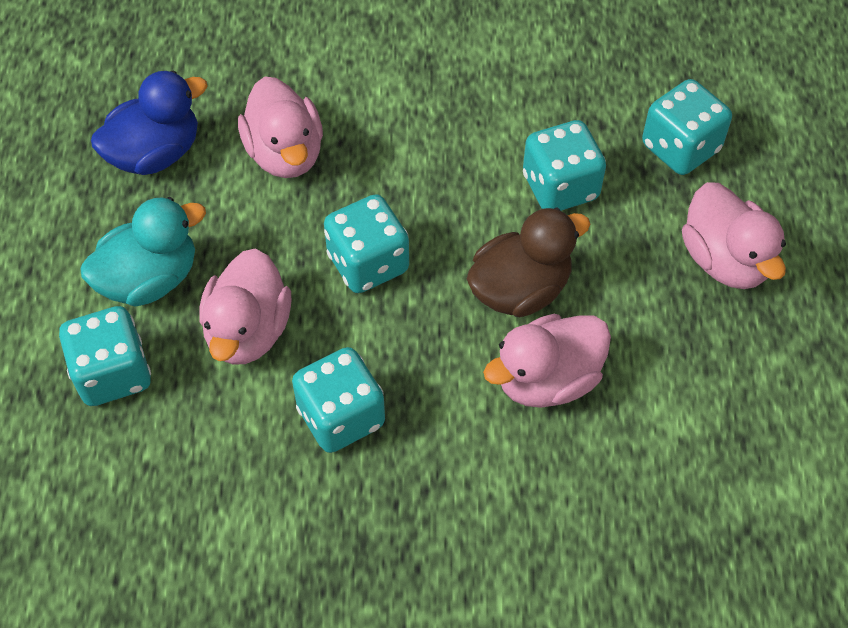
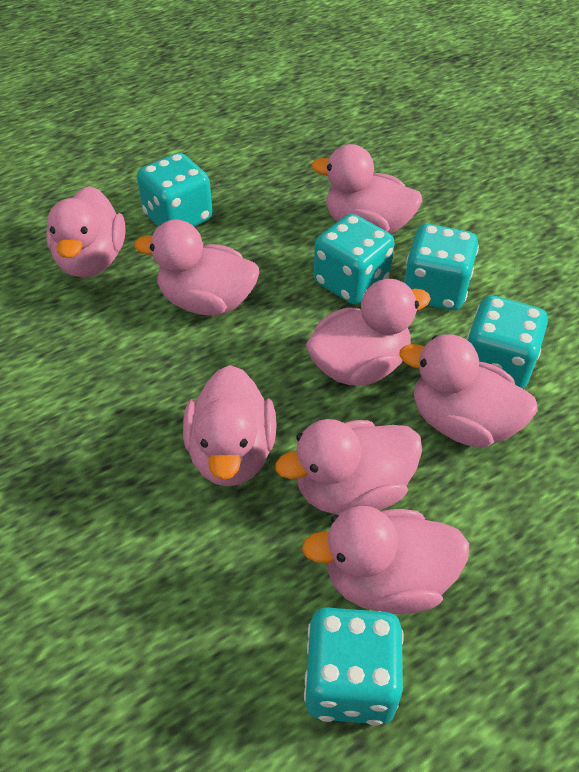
blue duck: [91,71,207,175] = 1 -> none = 0
brown duck: [467,208,590,317] = 1 -> none = 0
pink duck: [199,249,291,365] [238,77,323,178] [483,314,611,408] [682,182,786,289] = 4 -> [46,186,125,277] [134,220,259,315] [183,365,277,487] [275,419,422,515] [302,506,469,614] [306,279,431,386] [311,144,422,234] [400,334,538,447] = 8
turquoise duck: [80,197,206,307] = 1 -> none = 0

